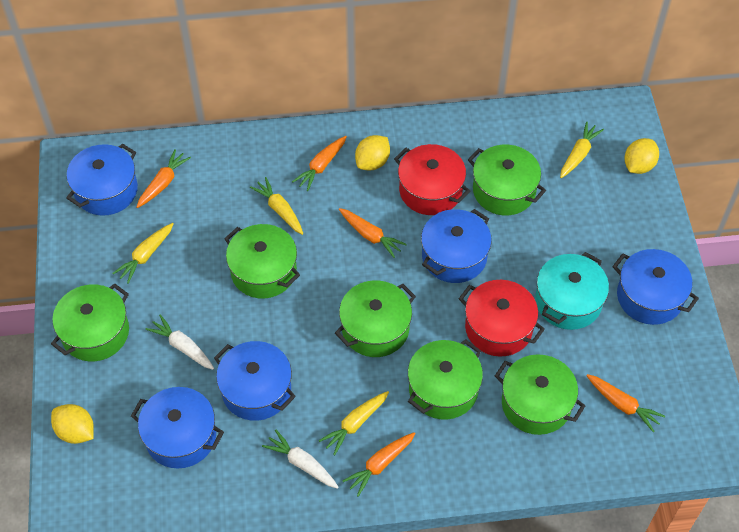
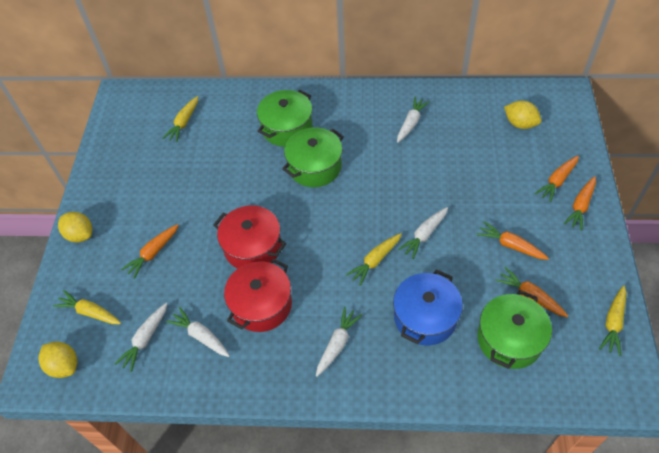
blue pot: [66,144,138,216] [131,387,224,468] [214,341,296,421] [421,209,492,283] [612,249,699,325] = 5 -> [393,269,463,345] = 1
green pot: [51,283,129,361] [224,224,300,299] [335,280,416,357] [408,339,483,420] [468,145,546,215] [495,354,585,435] = 6 -> [257,90,312,147] [282,127,344,187] [477,290,552,369] = 3
turquoise pot: [535,252,609,330] = 1 -> none = 0
white carrot: [146,314,214,370] [262,430,339,489] = 2 -> [115,303,168,372] [166,307,230,357] [316,307,362,377] [397,97,430,143] [398,207,448,259] = 5

